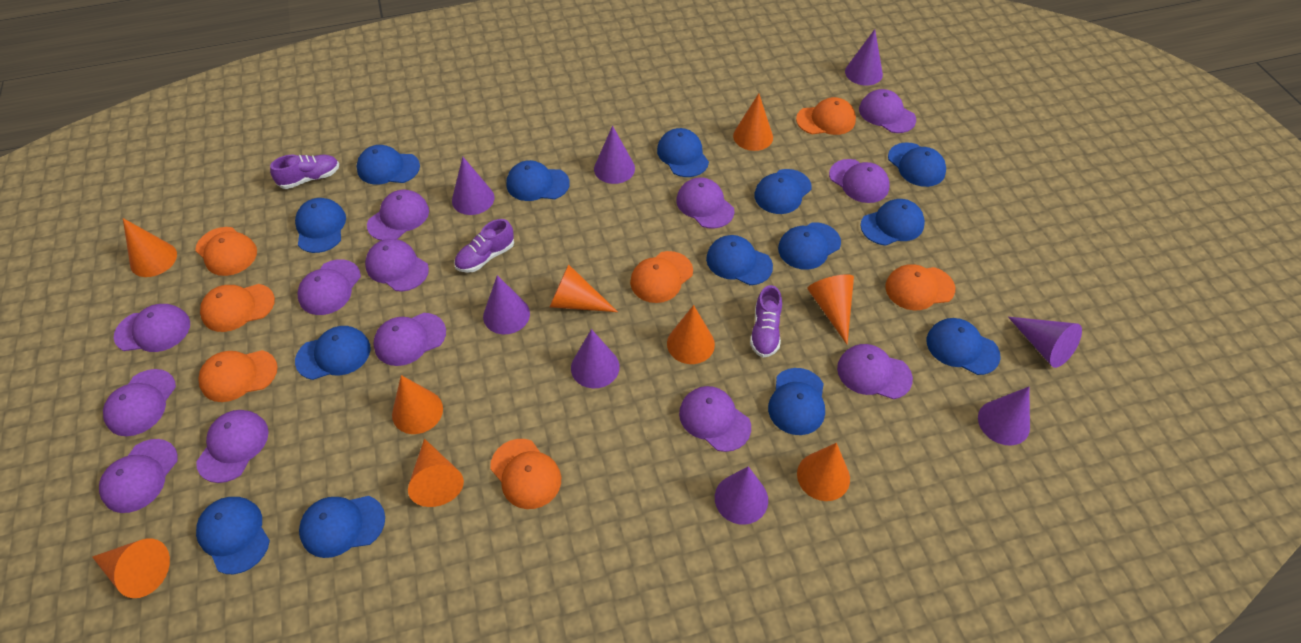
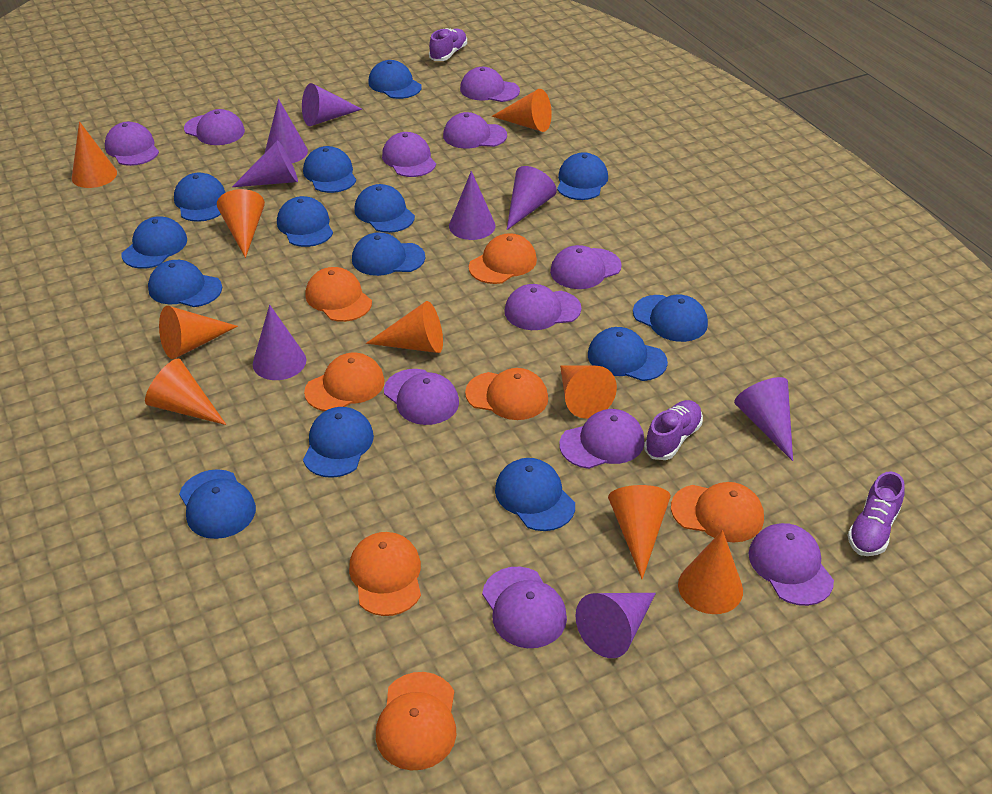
purple cap: [99,439,178,513] [103,369,176,436] [114,304,190,352] [196,410,269,483] [298,259,361,315] [365,239,429,292] [367,190,429,241] [373,313,446,366] [676,177,735,229] [679,386,751,452] [829,159,890,203] [837,344,913,399] [859,89,916,133] = 13 -> [105,122,159,166] [184,109,245,145] [382,132,436,177] [384,369,459,425] [443,112,507,149] [460,67,520,102] [482,567,567,648] [504,284,581,330] [550,245,622,289] [559,409,644,469] [749,523,834,606] = 11

